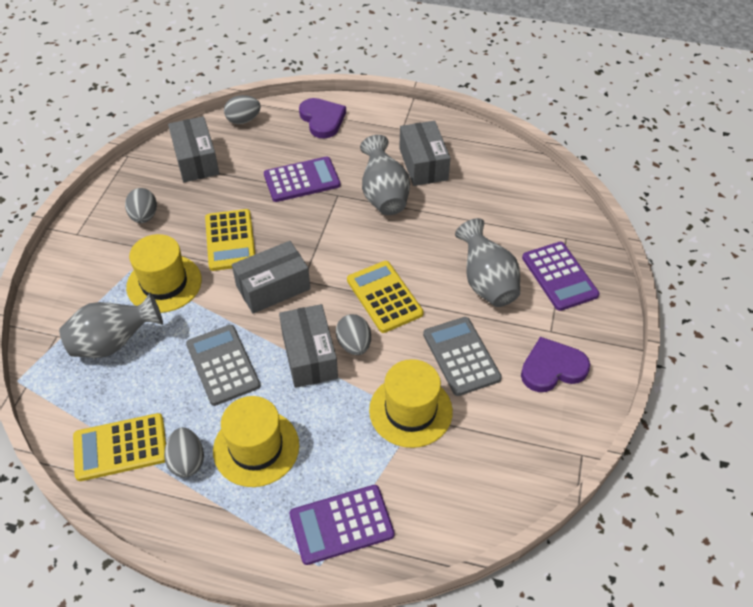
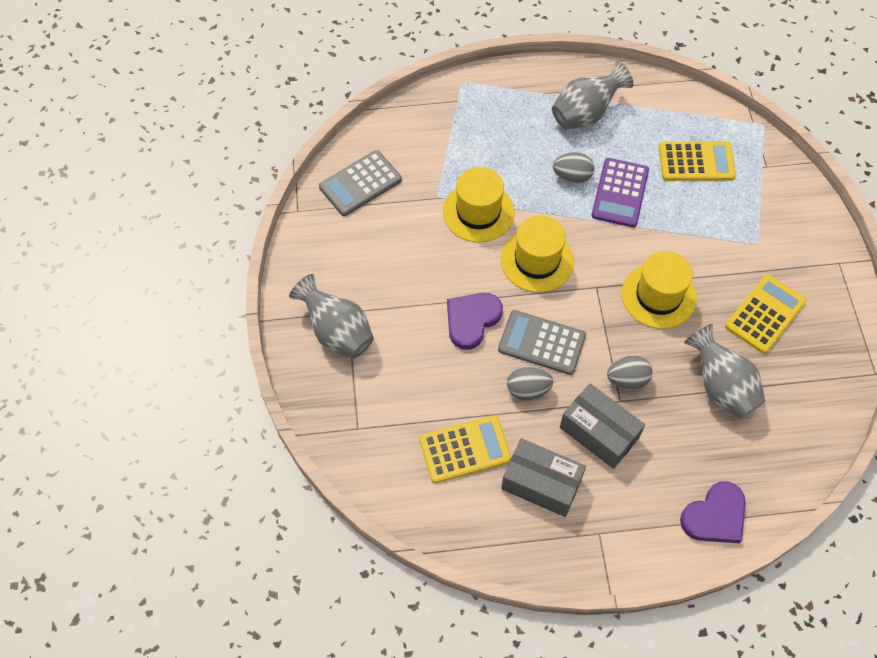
grey box: [168,116,219,182] [232,241,310,314] [279,304,338,388] [399,121,450,186] = 4 -> [501,438,586,517] [560,383,645,469] = 2
grey egg: [125,188,157,223] [164,427,204,478] [224,95,261,124] [336,314,371,355] = 4 -> [507,366,553,400] [553,152,594,184] [607,355,653,390] = 3
purple calculator: [264,157,341,202] [289,485,394,565] [522,242,600,311] = 3 -> [591,158,649,227] = 1

